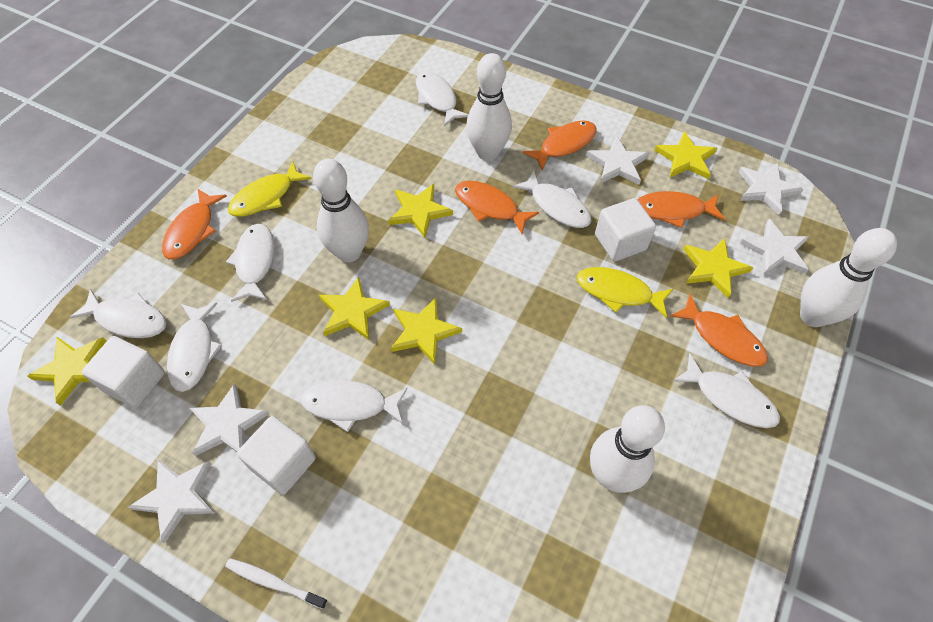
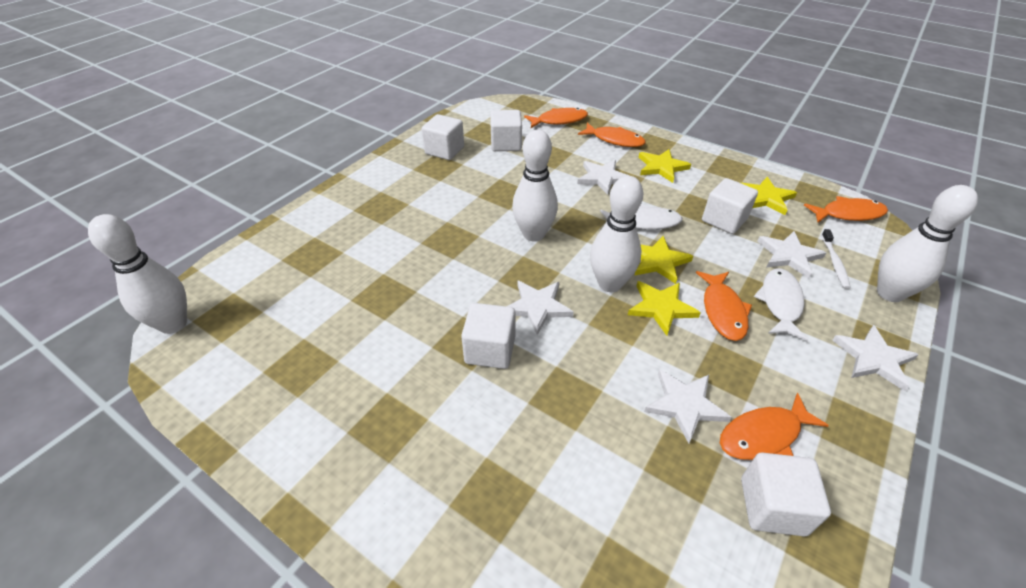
white cube: [82,336,165,408] [237,416,316,495] [595,198,656,262] = 3 -> [422,114,464,160] [461,303,516,369] [490,110,522,151] [702,178,758,234] [741,453,831,536] = 5
white fish: [69,289,166,338] [167,302,222,392] [226,224,274,302] [300,380,408,432] [416,71,468,126] [512,170,591,228] [672,354,780,428] = 7 -> [600,205,682,230] [754,268,808,341] = 2
yellow fish: [228,161,312,217] [577,267,673,318] = 2 -> none = 0
yellow star: [27,337,106,406] [319,277,390,340] [388,184,453,238] [391,298,462,365] [654,131,718,179] [683,238,753,299] = 6 -> [628,281,701,336] [634,236,693,284] [639,149,691,183] [741,177,797,215] = 4

